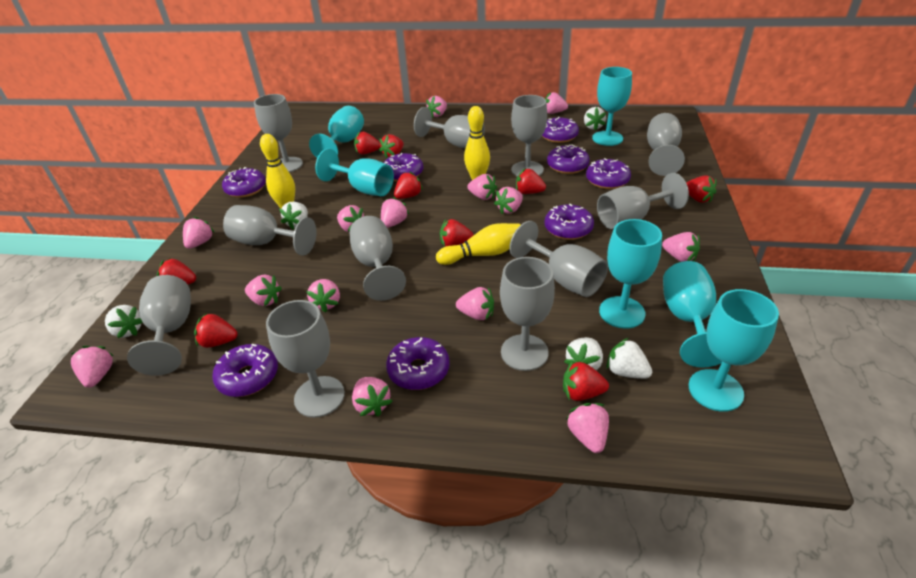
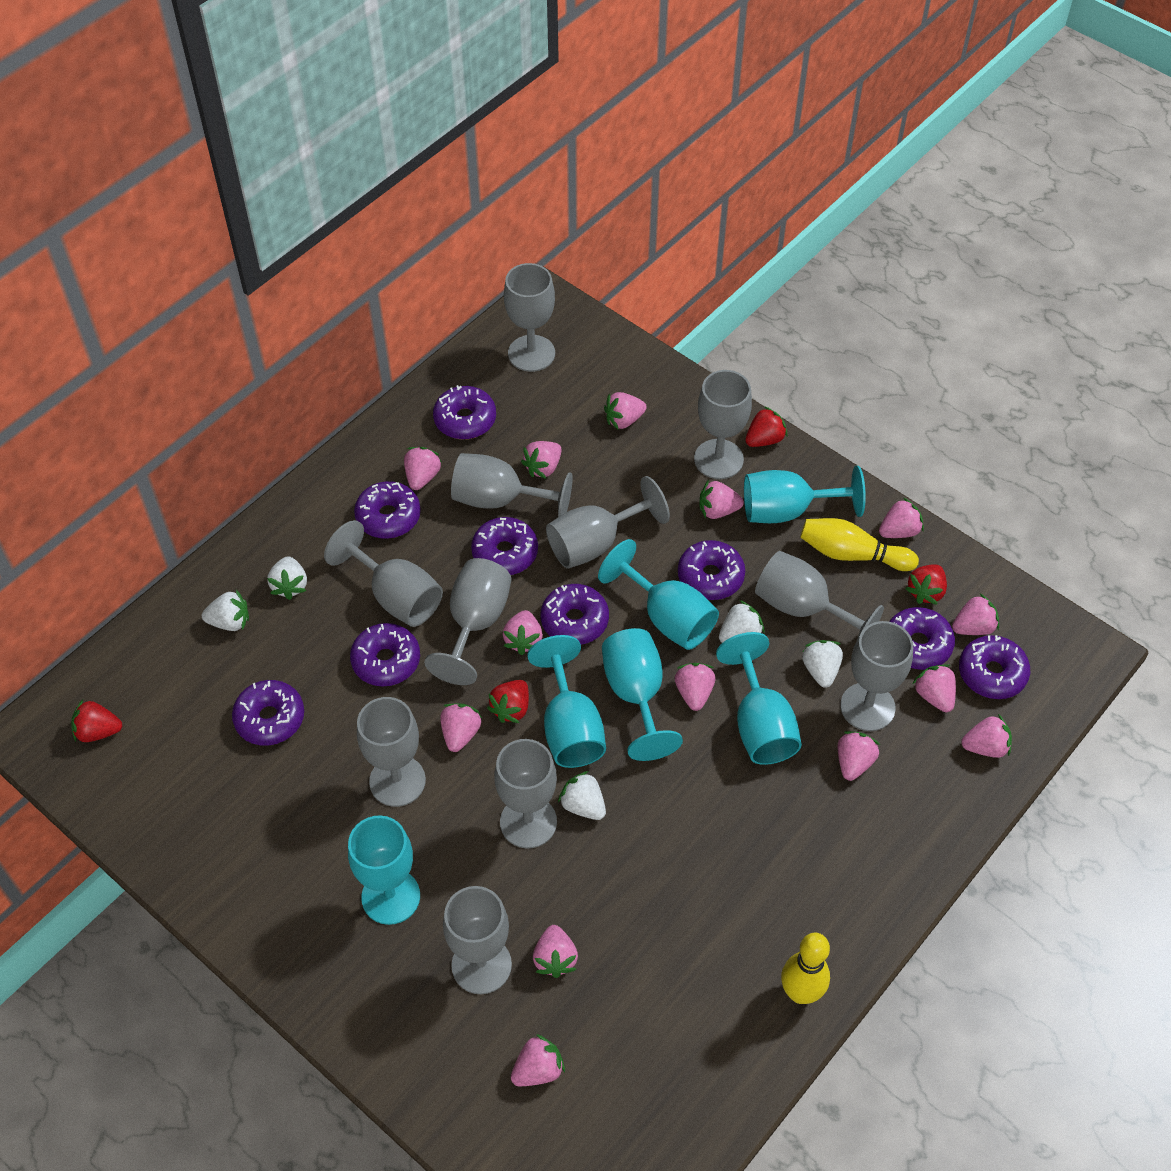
purple donut: [212,344,278,397] [222,167,266,198] [384,153,424,181] [386,337,450,390] [542,117,579,143] [544,204,594,240] [547,144,590,174] [586,158,631,189] = 8 -> [232,680,304,746] [350,623,420,686] [354,481,421,539] [433,385,496,439] [471,517,538,575] [540,584,609,645] [678,540,745,600] [889,607,955,670] [959,635,1030,699] = 9
red strawberry: [157,258,196,285] [194,313,238,348] [354,132,380,155] [379,134,404,158] [394,171,423,199] [440,219,474,247] [516,169,546,194] [563,360,609,401] [686,175,717,203] = 9 -> [71,700,122,742] [487,680,529,723] [745,406,787,447] [905,564,947,605] = 4
yellow bowling pin: [260,134,295,209] [436,223,521,265] [464,106,490,180] = 3 -> [781,932,830,1004] [800,518,919,571] = 2

